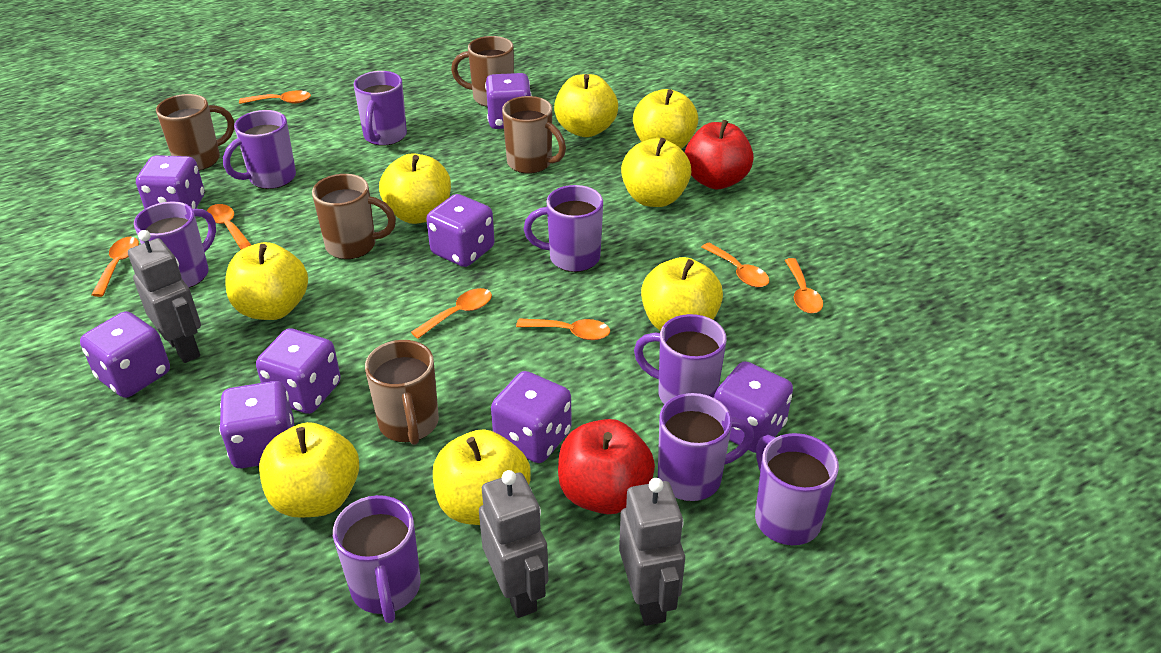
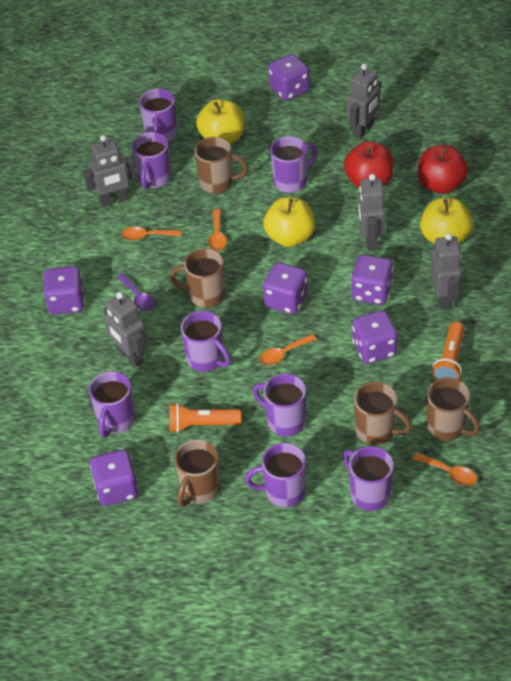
grey robot: [128,230,201,363] [479,470,548,618] [619,478,685,626] = 3 -> [83,135,136,207] [103,292,147,367] [347,64,381,139] [358,174,385,250] [431,233,462,310] = 5
orange flashlight: none = 0 -> [170,402,241,433] [432,322,464,380] = 2
orange spoon: [92,237,139,297] [207,204,251,250] [239,90,311,104] [411,288,492,339] [516,318,610,340] [701,242,769,287] [785,258,823,313] = 7 -> [121,227,181,241] [208,209,227,251] [259,334,317,365] [413,452,477,486] = 4
purple dice: [80,311,170,398] [136,155,204,209] [219,381,294,468] [256,328,341,414] [426,194,495,267] [485,73,532,129] [491,371,571,463] [714,361,793,453] = 8 -> [43,266,84,315] [90,450,139,506] [263,262,308,314] [268,54,310,101] [351,255,393,305] [352,310,398,364] = 6
purple spoon: none = 0 -> [117,273,155,311] = 1
yellow apple: [225,242,308,320] [259,422,359,518] [379,153,451,224] [433,429,531,525] [554,74,618,137] [621,138,691,207] [633,89,698,149] [641,257,723,331] = 8 -> [196,99,244,144] [264,197,315,247] [420,197,473,244] = 3

